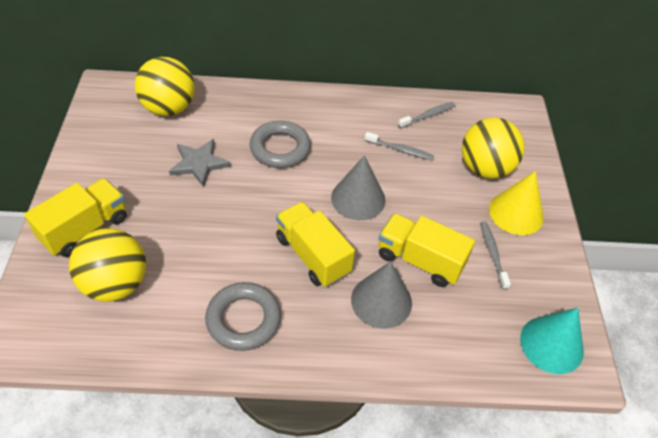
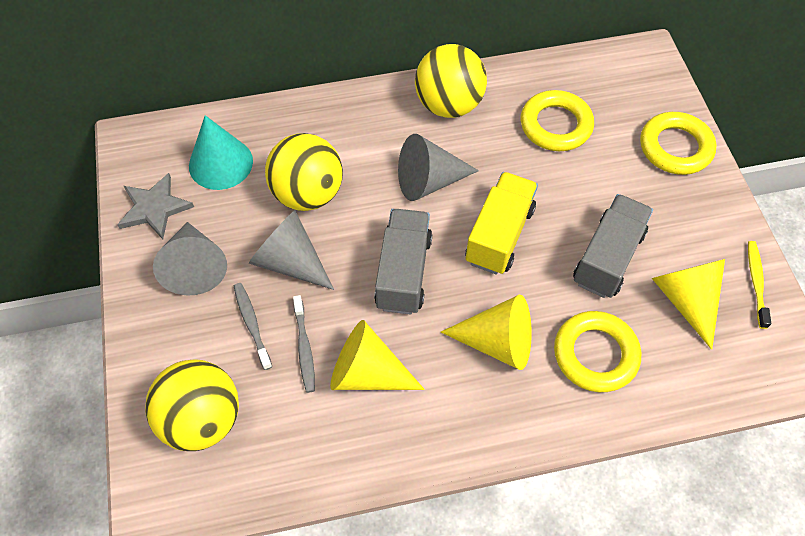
grey cone: [331,155,386,220] [351,261,412,328] = 2 -> [153,222,227,296] [249,210,334,290] [398,134,479,201] = 3
grey ring: [205,282,281,351] [250,121,311,168] = 2 -> none = 0
grey toothbrush: [365,132,434,160] [398,102,455,128] [480,221,511,290] = 3 -> [234,283,272,370] [293,295,315,393] = 2
grey truck: none = 0 -> [374,209,432,315] [573,194,653,298] = 2
yellow cone: [489,171,544,235] = 1 -> [330,320,425,390] [441,295,532,370] [652,259,725,350] = 3
yellow ring: none = 0 -> [520,90,594,151] [554,311,641,392] [640,112,717,175] = 3
yellow toothbrush: none = 0 -> [748,241,771,329] = 1
yellow truck: [24,178,127,257] [276,202,355,287] [378,213,475,287] = 3 -> [466,172,538,275] = 1

